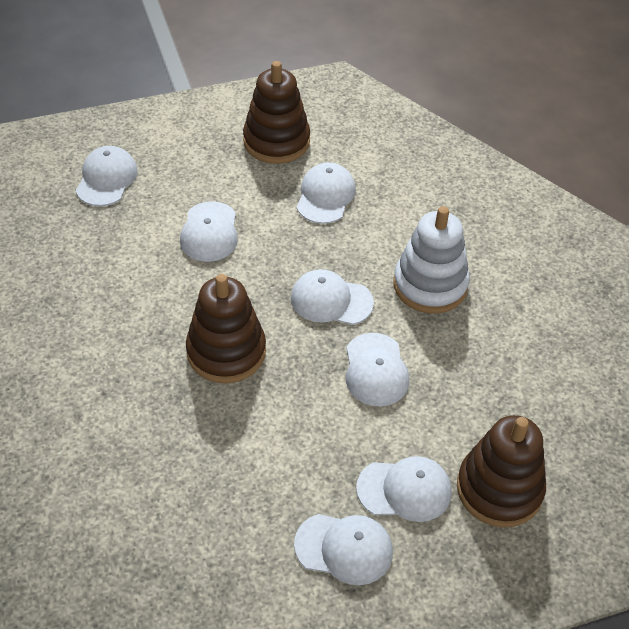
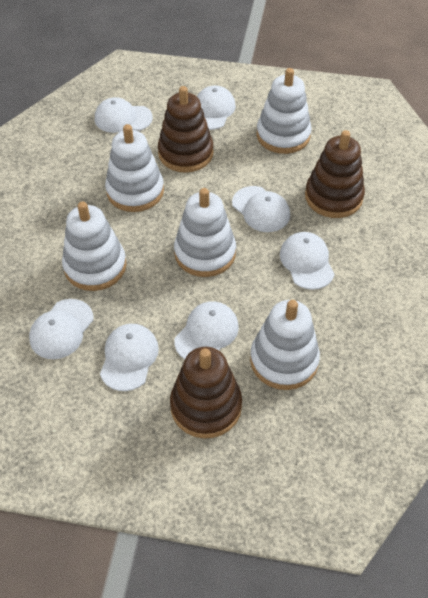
white stacking toy: [393,206,470,314] = 1 -> [62,201,127,291] [105,124,164,212] [174,188,236,277] [250,300,320,390] [257,68,312,154] = 5

